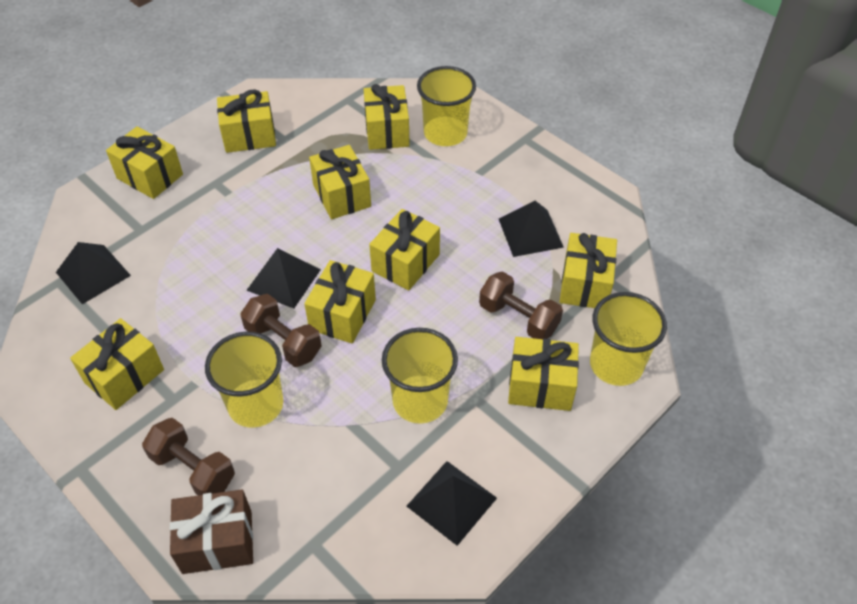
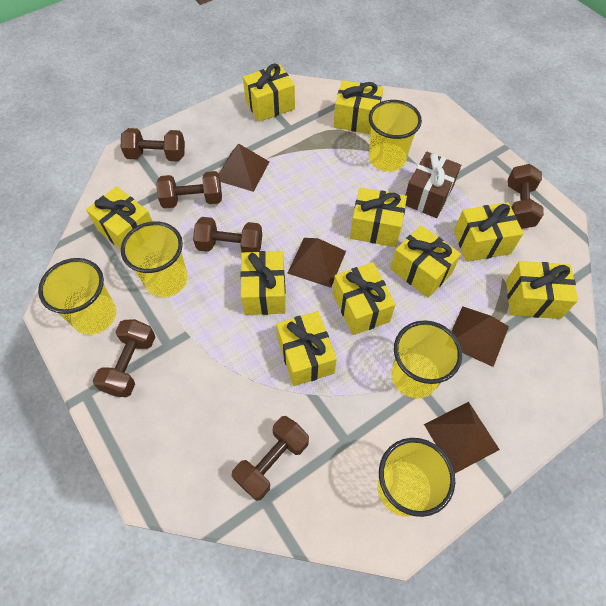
black pyramid: [56,242,131,304] [246,248,321,308] [407,461,497,546] [499,201,564,257] = 4 -> none = 0
brown dumbbell: [142,418,235,495] [240,294,322,367] [479,271,563,339] = 3 -> [93,319,155,397] [121,128,185,161] [156,171,222,208] [193,217,262,252] [232,416,309,501] [508,164,544,229] = 6
brown pyramid: none = 0 -> [219,144,269,192] [287,238,346,288] [424,402,500,473] [452,306,509,367] = 4
yellow cup: [205,332,283,428] [382,328,458,424] [417,66,476,146] [590,292,667,386] = 4 -> [38,258,116,335] [121,221,188,297] [369,100,422,172] [378,438,455,517] [391,320,462,399] = 5
yellow gift: [70,318,164,410] [106,126,183,199] [217,89,276,153] [304,260,376,344] [309,145,371,219] [364,84,410,150] [369,209,440,290] [508,337,579,411] [560,233,617,308] = 9 -> [86,186,152,250] [240,251,286,315] [243,63,295,122] [276,311,337,386] [333,262,396,335] [334,80,383,134] [350,188,407,247] [390,225,461,298] [454,202,524,262] [506,261,578,319] = 10

